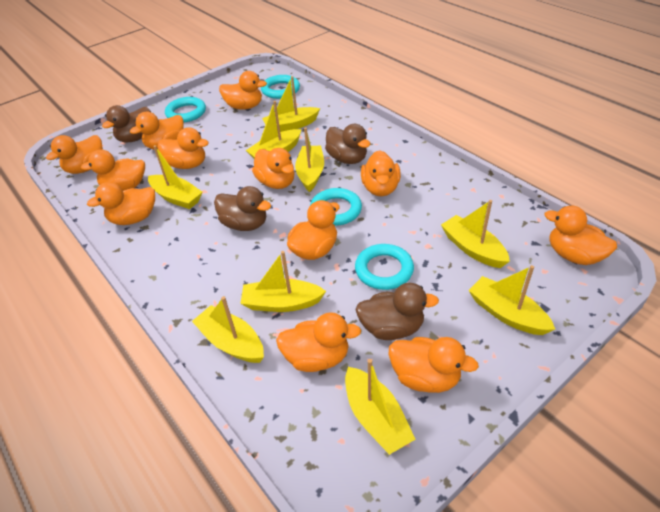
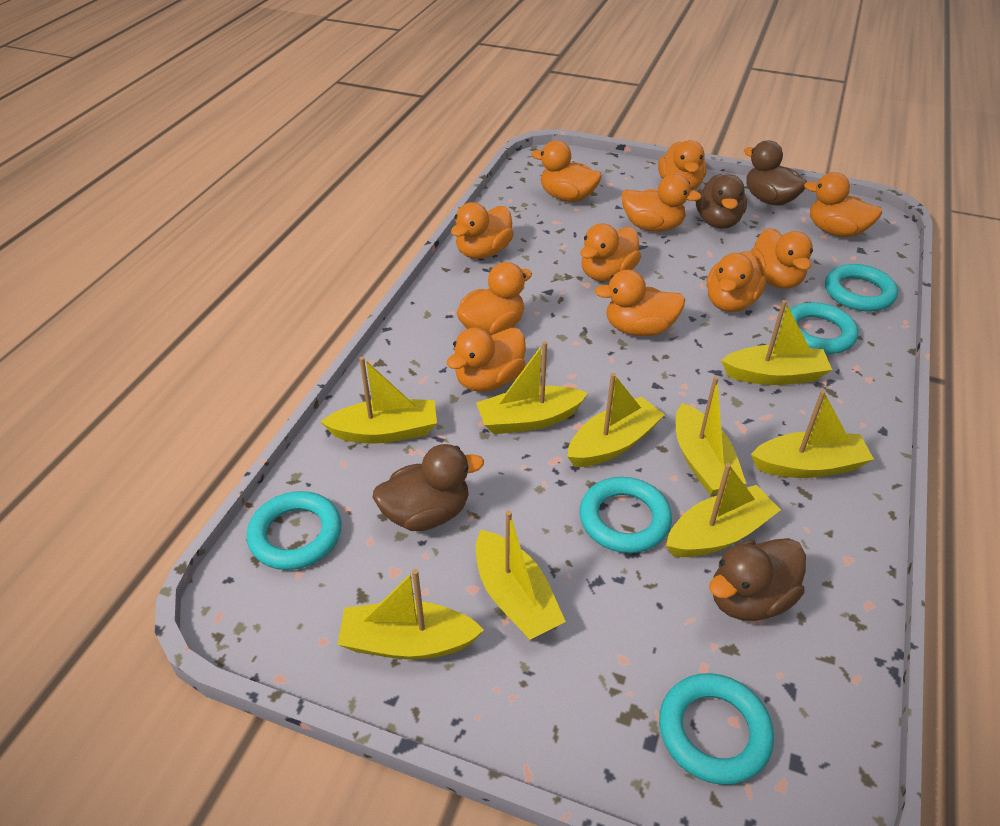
orange duck: [46,135,103,174] [81,149,145,191] [87,182,155,225] [130,112,184,149] [158,127,209,169] [219,71,267,110] [252,148,294,189] [276,312,361,372] [287,200,340,260] [361,150,401,196] [389,337,479,393] [544,205,617,265] = 12 -> [446,328,526,392] [451,202,514,259] [457,262,532,336] [531,140,602,202] [580,223,641,281] [594,270,685,336] [621,174,702,232] [658,140,707,190] [707,251,766,312] [750,228,813,289] [804,172,882,237] = 11
turquoise ring: [165,97,206,123] [261,75,300,99] [310,188,362,226] [355,244,414,290] = 4 -> [247,491,342,570] [580,477,672,553] [659,673,774,785] [790,302,858,354] [825,264,898,311] = 5

